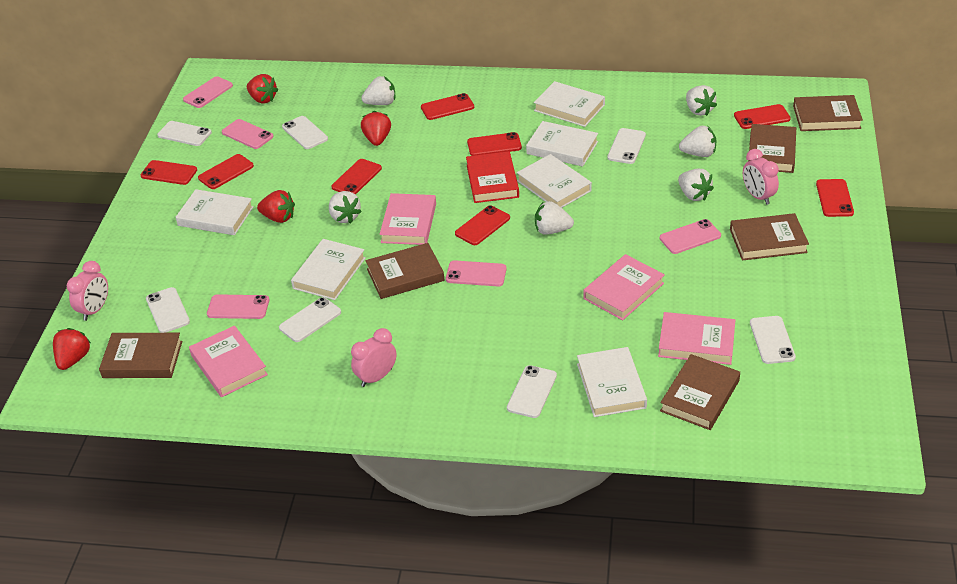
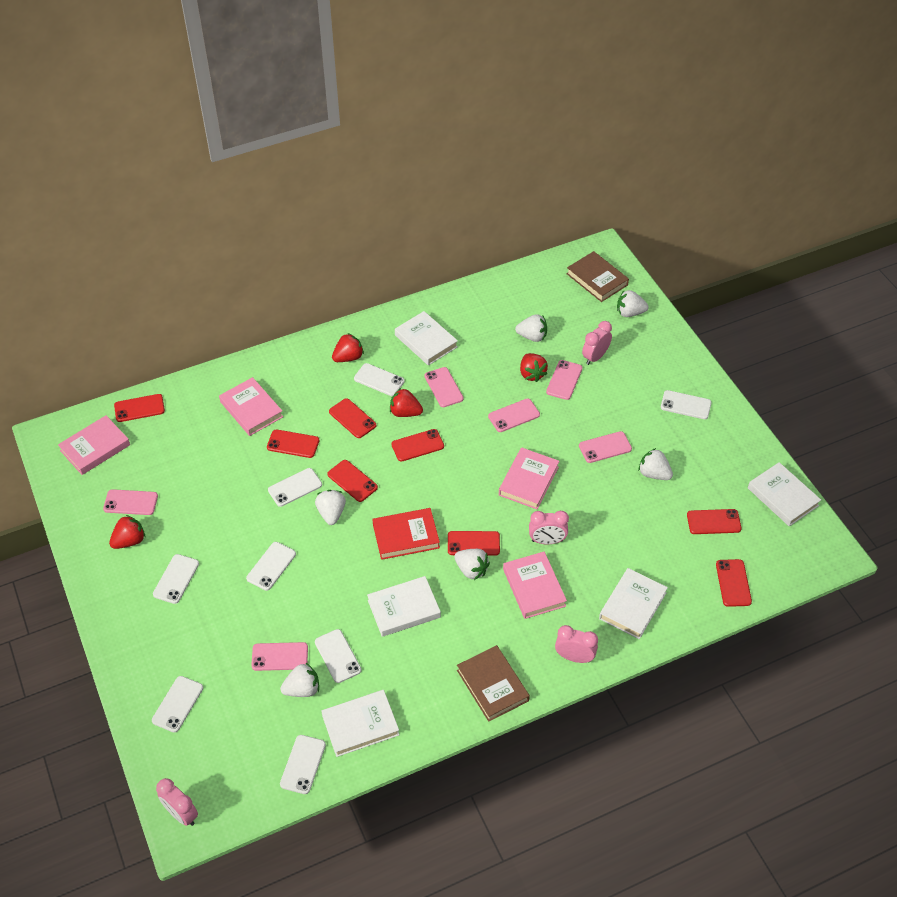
brown book: [99,333,182,378] [366,243,445,299] [660,354,740,430] [730,213,809,261] [748,124,796,173] [793,95,863,131] = 6 -> [457,645,530,722] [567,251,629,302] = 2
pink clock: [67,261,108,321] [351,328,397,387] [743,149,779,205] = 3 -> [156,778,198,826] [529,511,569,544] [555,625,598,663] [582,321,612,365] = 4
pink phone: [183,76,233,108] [207,294,269,319] [222,119,274,149] [446,260,507,286] [660,219,721,254] = 5 -> [103,489,158,515] [251,642,308,671] [424,367,464,407] [488,398,540,432] [546,360,582,400] [579,431,632,463] = 6
white book: [176,189,253,235] [291,239,366,300] [517,154,592,208] [526,121,598,167] [534,81,605,127] [577,347,647,417] = 6 -> [322,690,399,757] [367,576,441,637] [395,311,458,366] [599,568,668,639] [748,462,821,526] = 5
white phone: [146,287,190,333] [157,121,212,146] [279,297,341,342] [282,116,328,149] [507,365,557,418] [607,128,646,164] [750,316,796,364] = 7 -> [152,676,203,733] [153,554,199,604] [246,542,296,591] [268,468,322,507] [280,735,326,794] [315,629,361,683] [354,363,404,396] [661,390,712,419] = 8

